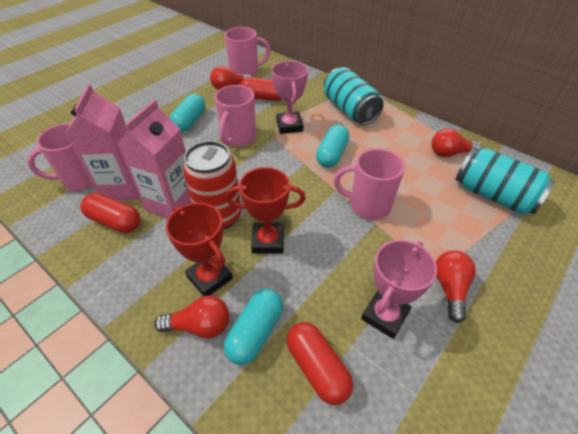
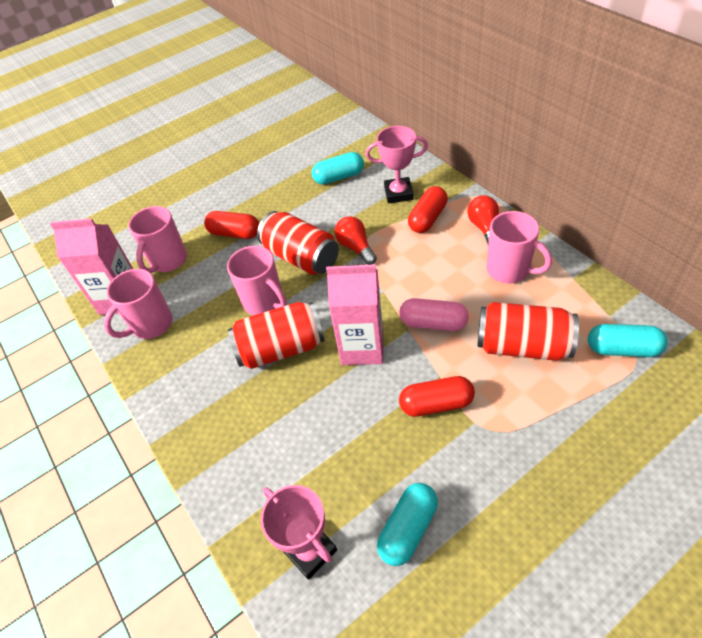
pink capsule: none = 0 -> [399,298,469,331] = 1
red can: [183,141,242,230] = 1 -> [228,302,325,369] [257,211,339,275] [477,302,579,361] = 3
red light bulb: [154,295,229,339] [210,66,252,90] [431,128,482,157] [436,251,476,323] = 4 -> [335,216,377,265] [467,195,499,244] = 2
red trophy: [166,203,233,296] [225,167,306,253] = 2 -> none = 0
turquoise can: [324,67,384,125] [455,147,555,215] = 2 -> none = 0

